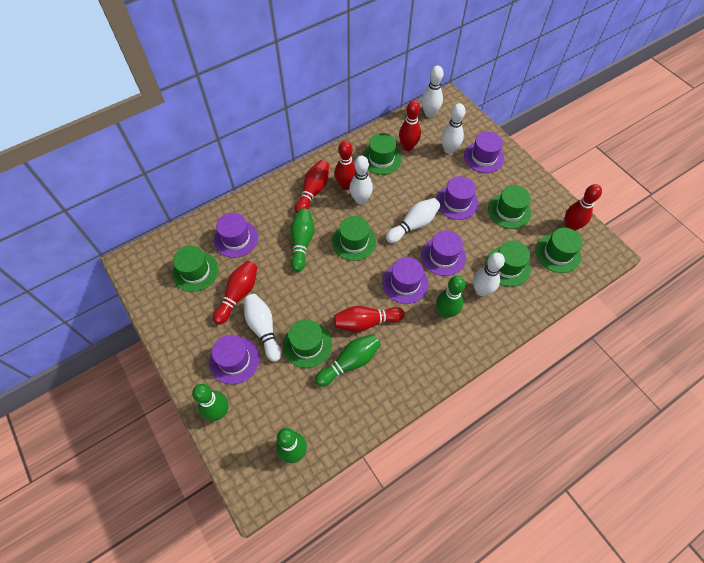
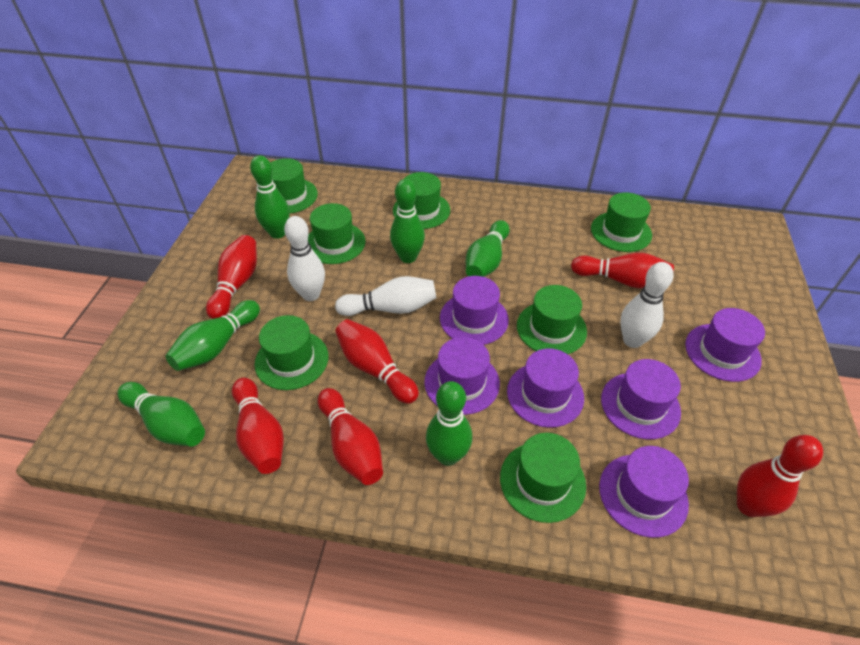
green bowling pin: [192,384,229,421] [276,428,307,463] [290,208,314,272] [315,334,381,387] [436,276,465,318] = 5 -> [117,382,205,446] [165,300,260,371] [250,155,290,239] [390,179,425,263] [426,381,472,466] [466,220,510,277] = 6
white bowling pin: [244,294,282,362] [349,156,373,205] [386,198,440,243] [422,66,444,117] [441,103,465,154] [473,252,505,296] = 6 -> [284,216,325,301] [335,276,436,316] [620,262,674,348] = 3

